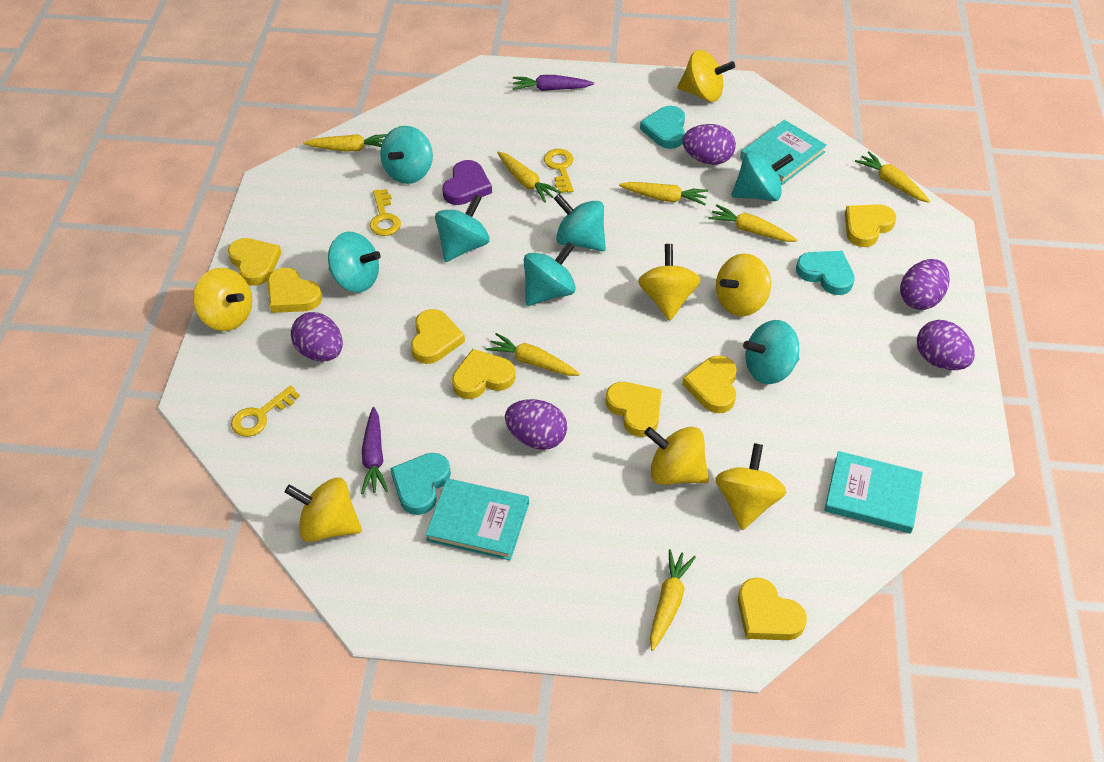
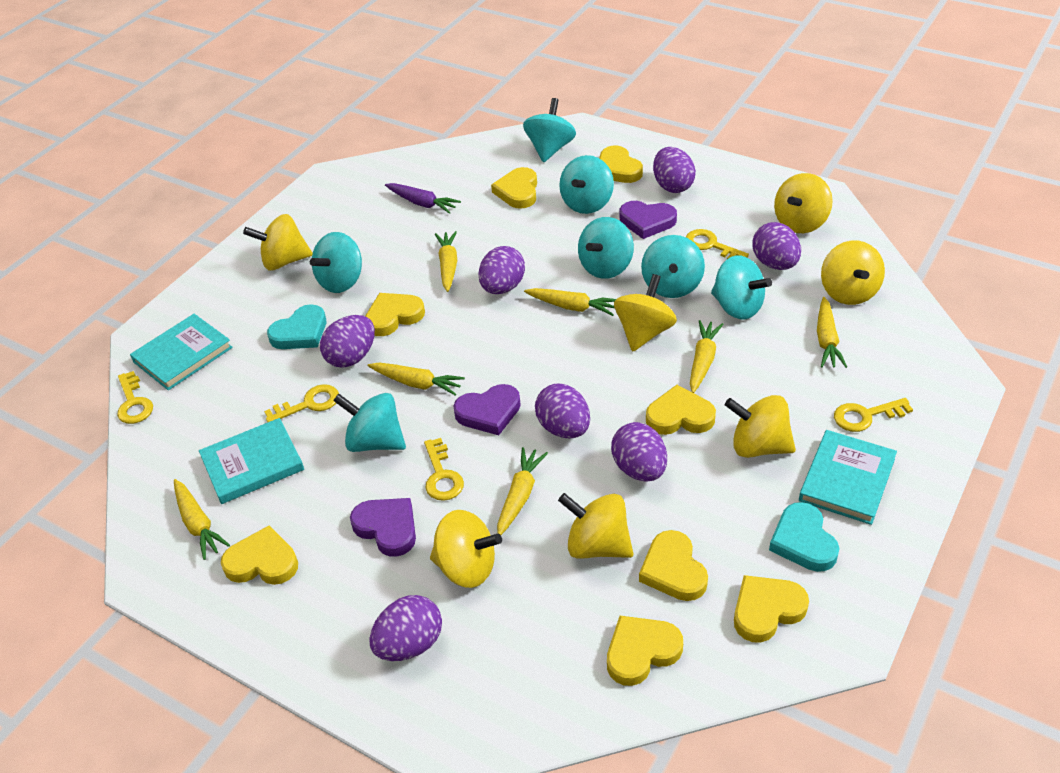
purple carrot: [361,407,388,494] [513,75,594,91] = 2 -> [385,183,461,214] = 1
purple egg: [291,312,343,361] [505,399,567,450] [682,124,736,165] [900,259,950,310] [917,320,975,370] = 5 -> [320,315,375,368] [369,595,442,661] [478,246,525,294] [535,384,590,438] [611,422,667,481] [653,147,696,193] [752,222,801,270] = 7
purple heart: [442,160,492,205] = 1 -> [350,498,416,557] [453,384,521,435] [619,201,677,239] = 3
turquoise heart: [390,453,451,515] [640,106,685,149] [796,251,855,295] = 3 -> [267,304,326,349] [769,502,839,572] = 2
yellow key: [231,386,300,437] [370,189,401,236] [544,149,574,193] = 3 -> [117,371,153,424] [264,384,339,422] [424,438,464,501] [686,229,749,259] [834,398,913,432] = 5

